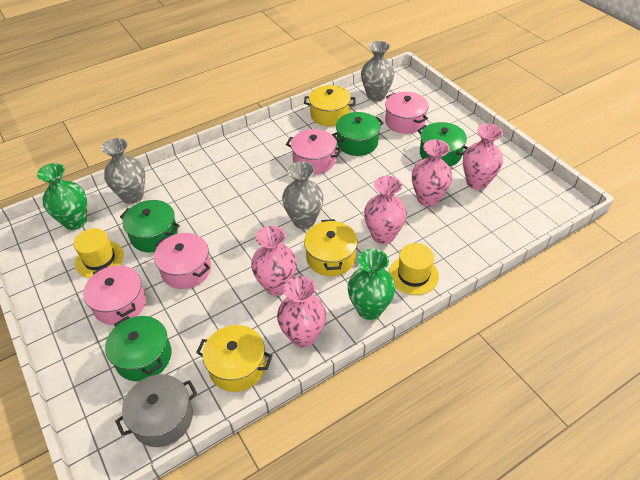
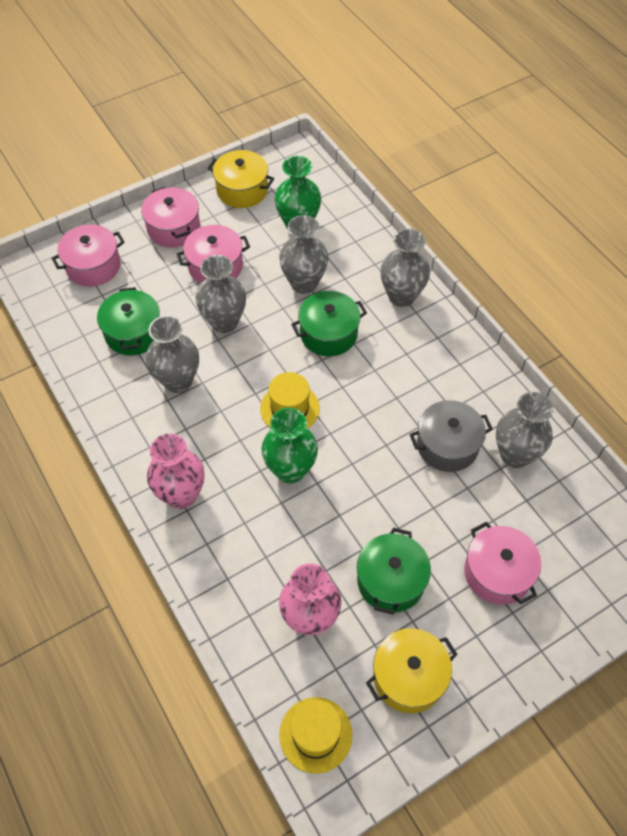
green pot: [105,316,171,381] [120,200,180,253] [332,112,383,156] [417,122,468,167] = 4 -> [97,287,160,356] [291,291,367,356] [357,528,431,615] = 3
grey vase: [101,138,145,204] [282,161,324,229] [361,41,394,102] = 3 -> [146,315,199,393] [195,255,246,333] [279,215,328,294] [380,229,430,307] [496,392,554,468] = 5
pink vase: [251,226,297,296] [277,276,326,348] [364,176,407,244] [412,139,452,207] [463,124,503,190] = 5 -> [147,434,204,509] [279,563,341,635] = 2
yellow pot: [196,325,273,392] [304,85,356,126] [304,219,358,276] = 3 -> [208,150,274,208] [366,628,458,713] = 2

